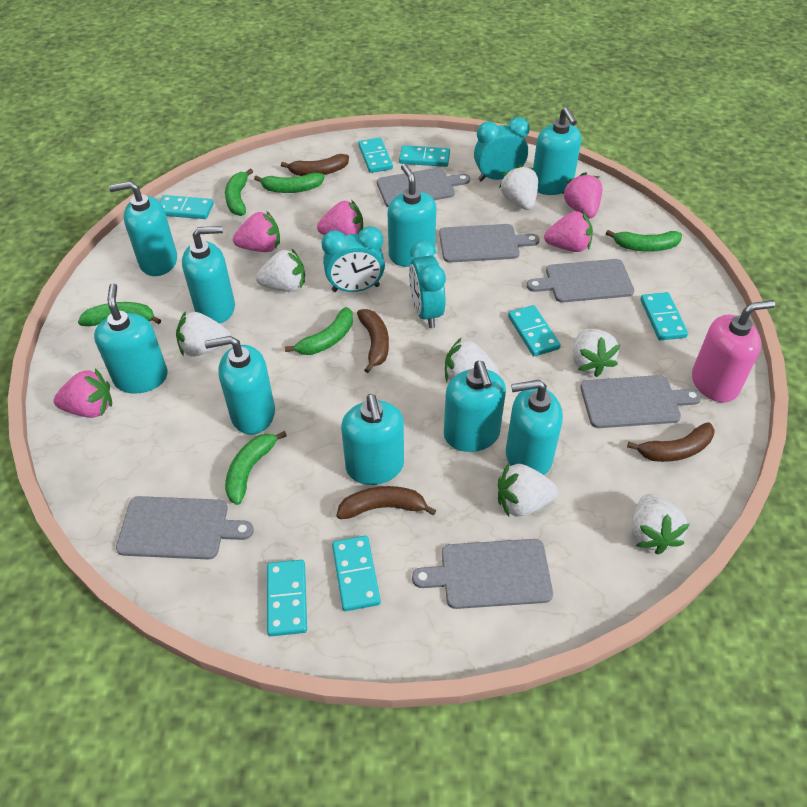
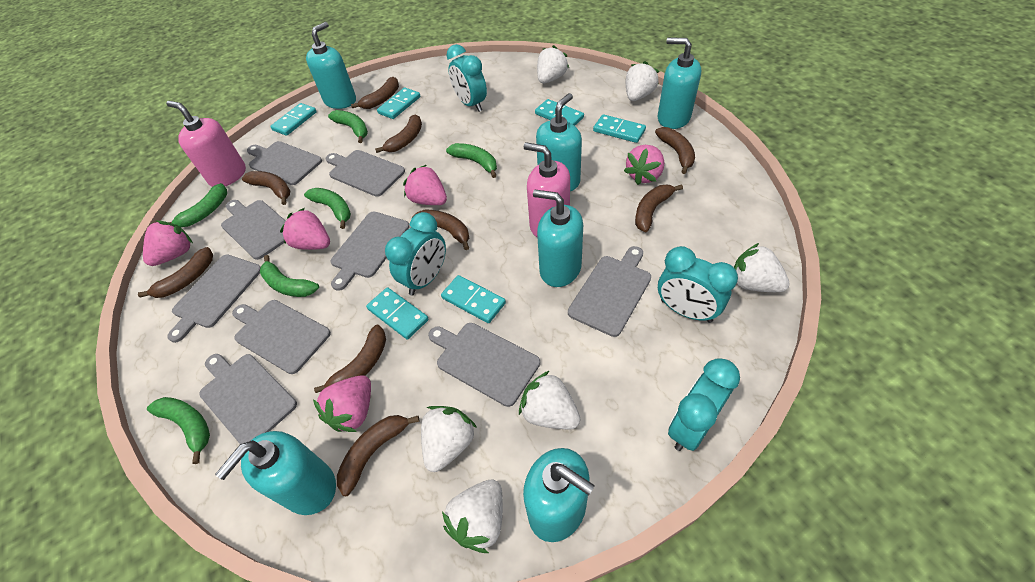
brown banana: [281,154,349,176] [337,486,436,519] [357,309,389,373] [627,422,715,462] = 4 -> [138,247,213,298] [242,171,290,205] [314,325,386,393] [337,415,420,496] [351,77,399,109] [375,115,422,153] [412,210,469,250] [635,184,683,233] [655,127,695,174] = 9
grey cutting board: [116,496,254,559] [377,168,470,207] [412,539,553,609] [439,224,540,263] [527,259,634,302] [580,375,702,428] = 6 -> [167,255,260,343] [199,354,297,444] [221,200,286,260] [232,300,331,374] [247,141,322,185] [325,150,405,197] [330,211,410,291] [428,323,540,407] [568,246,651,337] = 9
pink soap dispenser: [692,300,775,403] = 1 -> [166,101,246,187] [524,142,570,237] = 2
turquoise clock: [322,226,385,292] [409,241,446,328] [474,117,530,182] = 3 -> [385,212,446,295] [446,44,487,112] [658,246,738,323] [668,358,740,451] = 4
turquoise domino: [160,195,213,219] [267,560,307,636] [332,536,381,611] [358,138,393,173] [399,145,450,167] [508,305,561,356] [640,292,688,340] = 7 -> [270,103,317,136] [366,287,429,339] [377,87,420,119] [441,275,506,323] [535,99,584,126] [593,114,646,143] = 6
turquoise soap dispenser: [94,283,168,394] [109,181,177,276] [182,226,235,324] [205,336,275,434] [341,394,404,485] [387,164,436,267] [444,361,506,452] [506,380,563,475] [533,107,582,195] = 9 -> [215,431,336,515] [306,22,356,109] [523,448,595,542] [533,190,583,287] [536,93,582,191] [658,38,701,129] = 6
white strawberry: [176,311,231,357] [256,249,305,292] [445,337,499,382] [498,463,558,517] [499,165,538,210] [573,329,620,377] [632,494,689,555] = 7 -> [421,406,477,472] [442,479,503,553] [519,371,580,429] [537,45,569,84] [626,61,659,101] [734,243,790,292] = 6

